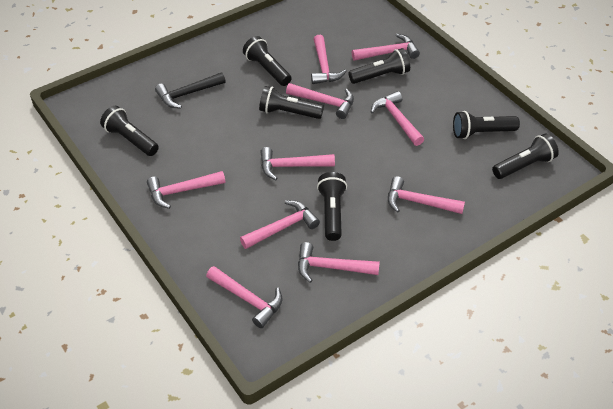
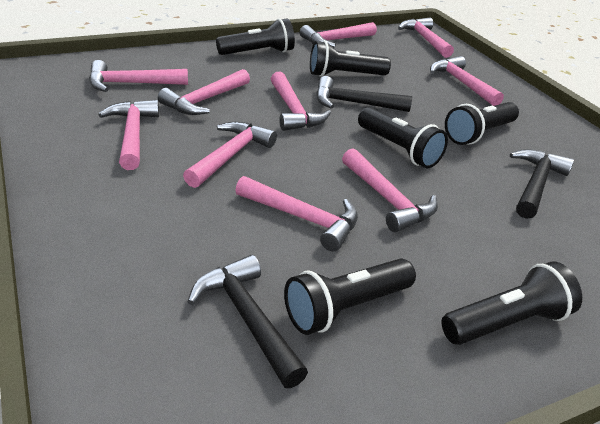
black flashlight: [100,106,159,156] [243,36,292,86] [259,86,324,119] [317,172,347,241] [348,48,410,84] [453,111,520,139] [492,134,559,179] = 7 -> [216,18,295,55] [284,259,416,335] [310,41,391,77] [358,107,448,168] [442,261,582,345] [445,102,519,145] = 6
black hammer: [155,72,226,108] = 1 -> [188,255,308,388] [316,76,412,112] [510,149,574,219] = 3

